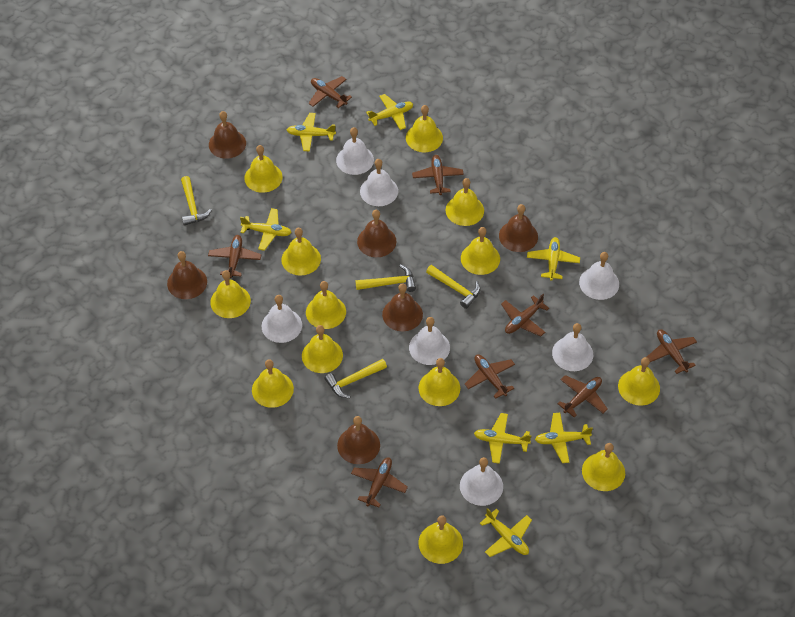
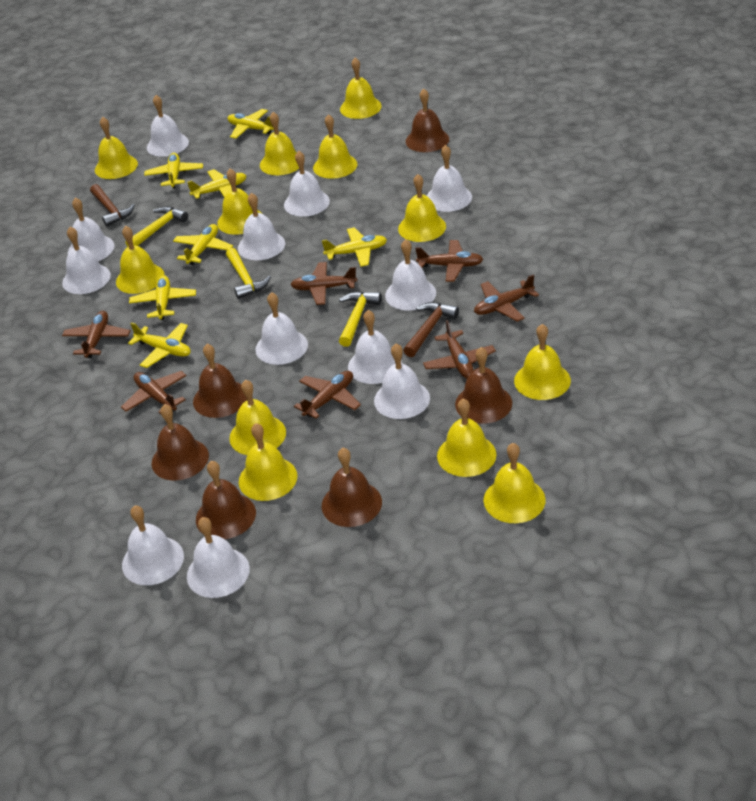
brown hammer: none = 0 -> [90,184,135,227] [403,302,459,357] = 2
brown plane: [208,235,261,278] [309,76,352,108] [351,457,408,507] [412,155,464,195] [465,354,515,399] [501,294,549,336] [557,375,608,418] [647,329,697,374] = 8 -> [62,311,130,358] [121,371,187,414] [290,262,358,305] [294,371,361,419] [415,240,483,282] [423,320,496,379] [474,274,539,322] = 7
white bell: [262,295,302,343] [336,127,374,175] [360,159,398,206] [409,317,450,365] [460,457,503,506] [552,323,593,371] [579,252,619,300] = 7 -> [62,227,111,294] [68,198,115,261] [122,506,184,585] [147,95,189,157] [187,517,250,598] [238,193,285,260] [255,292,308,365] [284,151,330,217] [348,310,402,384] [374,343,430,419] [385,239,436,311] [426,145,472,212] = 12
yellow bell: [210,270,251,318] [244,145,283,193] [252,359,294,408] [281,228,321,276] [302,325,343,373] [306,281,346,329] [406,105,443,152] [418,358,460,406] [419,515,463,564] [445,178,484,226] [461,227,500,275] [582,443,625,491] [618,357,660,406] = 13 -> [95,117,138,179] [116,226,164,294] [217,169,261,235] [229,380,286,455] [239,423,297,501] [260,112,299,175] [313,114,358,179] [340,58,382,119] [398,174,446,242] [437,398,497,477] [484,443,546,523] [514,324,571,400] = 12
yellow hammer: [181,176,212,226] [324,359,387,398] [355,264,416,292] [426,265,481,309] = 4 -> [126,206,188,247] [226,248,271,299] [339,291,382,347] = 3

